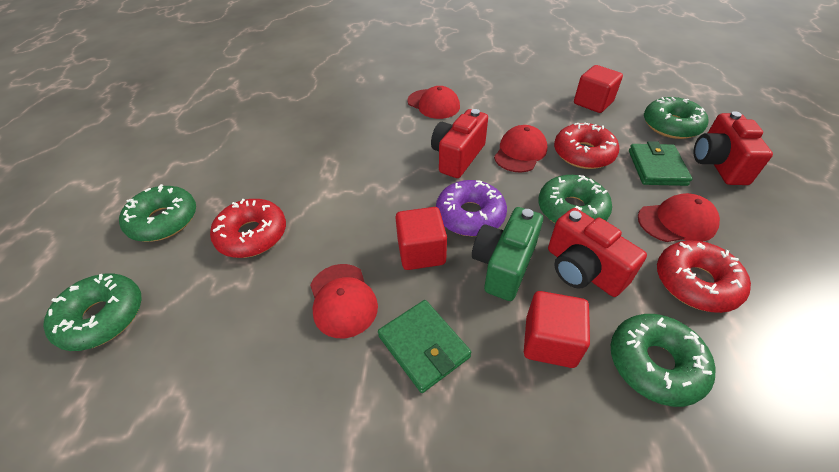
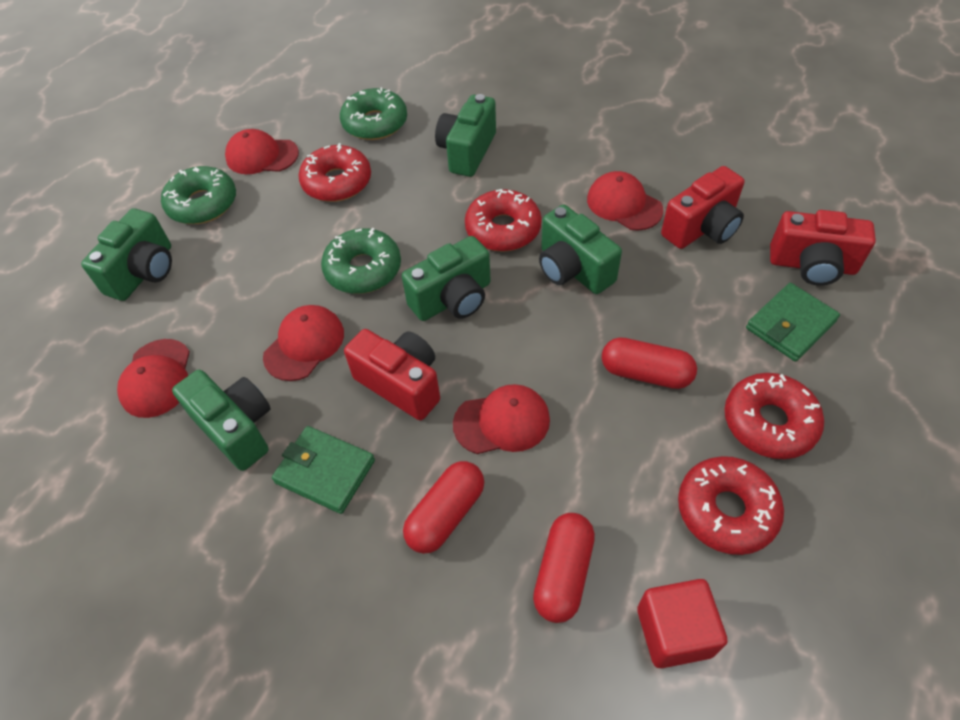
green camera: [472,207,543,301] = 1 -> [81,208,172,301] [172,370,271,471] [402,236,491,321] [435,94,496,177] [539,204,622,294] = 5
green donut: [43,273,142,351] [119,184,196,242] [538,175,612,224] [611,314,716,407] [644,97,709,139] = 5 -> [161,166,236,224] [321,228,401,294] [340,87,407,140] = 3
purple donut: [436,180,507,236] = 1 -> none = 0
red cap: [310,264,378,338] [407,86,460,119] [494,125,547,172] [638,193,720,242] = 4 -> [117,339,190,418] [225,129,299,174] [263,305,344,381] [453,384,550,454] [587,171,664,231] = 5
red capsule: none = 0 -> [403,461,484,554] [533,513,595,623] [602,337,697,389] = 3
red cube: [395,207,447,270] [524,291,590,368] [574,65,623,113] = 3 -> [637,579,728,668] = 1
red donut: [210,199,286,258] [554,123,619,169] [657,240,751,313] = 3 -> [299,143,371,202] [465,189,542,252] [678,456,784,555] [725,373,824,459] = 4

